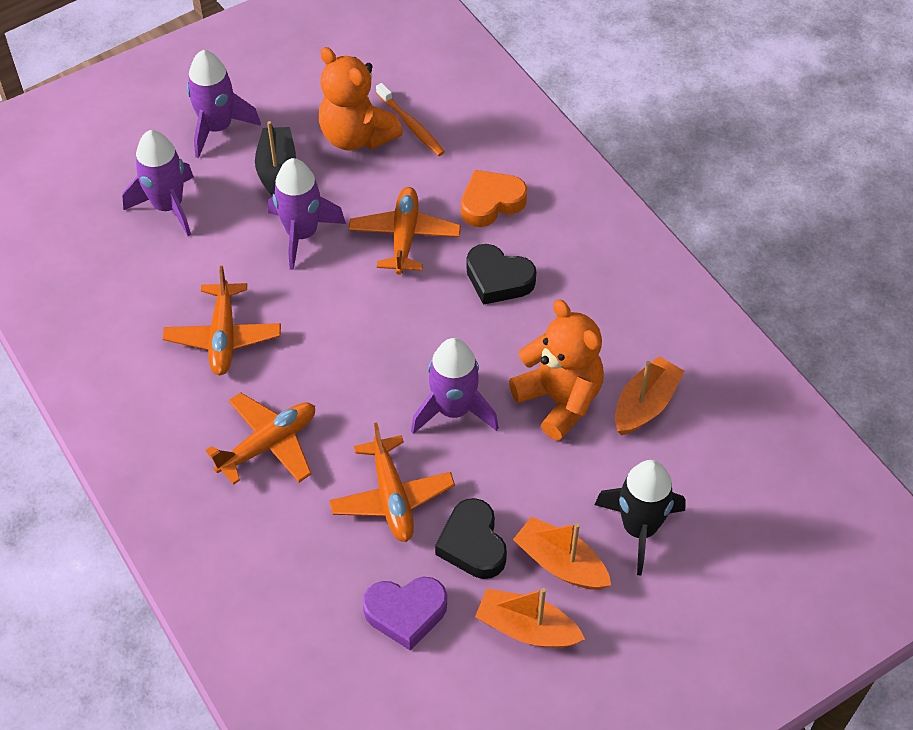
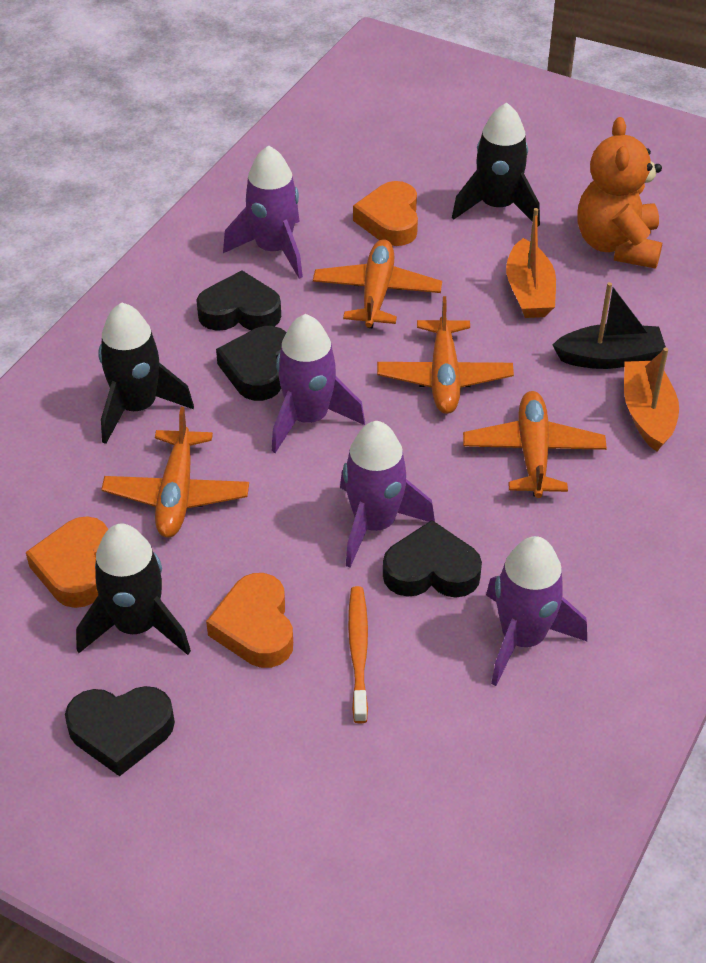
black heart: [435,498,507,579] [466,244,536,305] = 2 -> [65,686,175,776] [196,270,281,331] [216,326,286,401] [383,520,482,597] = 4
black rocket: [595,460,686,575] = 1 -> [76,524,191,655] [98,302,194,444] [452,103,540,226] = 3
orange boat: [475,588,585,648] [513,516,611,590] [615,356,684,435] = 3 -> [506,208,556,318] [624,348,679,452] = 2
orange heart: [461,170,527,227] = 1 -> [26,516,108,608] [206,573,293,668] [353,181,418,246] = 3
orange teddy bear: [319,47,403,151] [509,299,604,441] = 2 -> [577,117,662,269] = 1
purple heart: [363,577,447,650] = 1 -> none = 0

